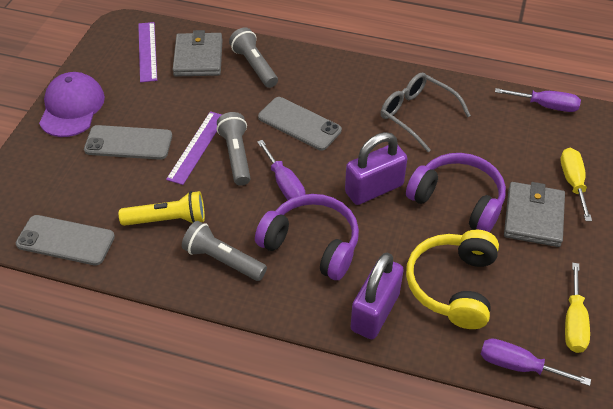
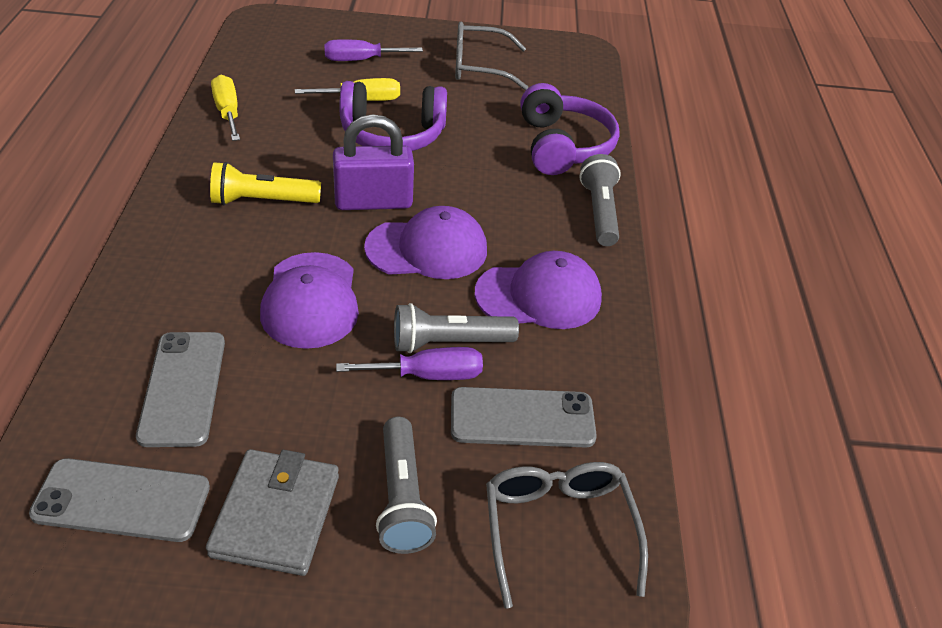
grey glasses: [381,73,471,152] = 1 -> [455,22,528,90] [486,462,648,609] = 2
grey wallet: [173,30,223,76] [504,182,565,247] = 2 -> [206,449,339,576] = 1
purple cap: [39,72,105,137] = 1 -> [260,252,359,349] [364,206,487,279] [475,251,602,329] = 3
purple padlock: [345,132,407,205] [350,253,404,339] = 2 -> [333,114,414,210] = 1
purple ruler: [138,22,157,82] [166,111,222,185] = 2 -> none = 0
purple screwdriver: [257,140,306,200] [481,339,591,386] [495,88,581,112] = 3 -> [324,39,423,61] [336,347,483,380] = 2
yellow headphones: [406,229,499,329] = 1 -> none = 0

